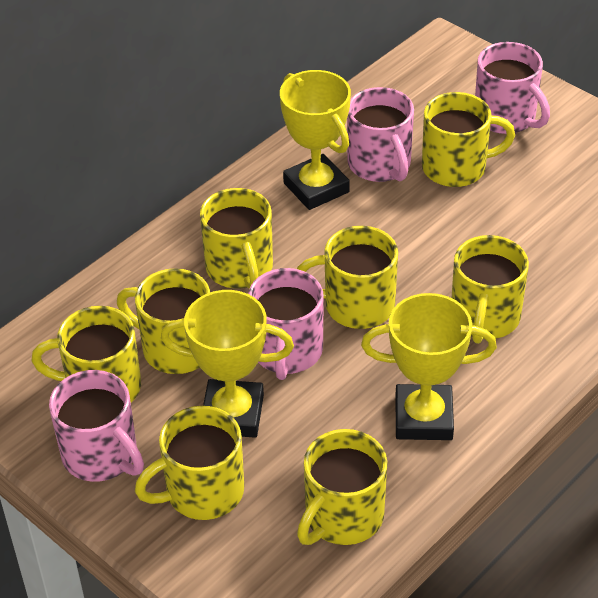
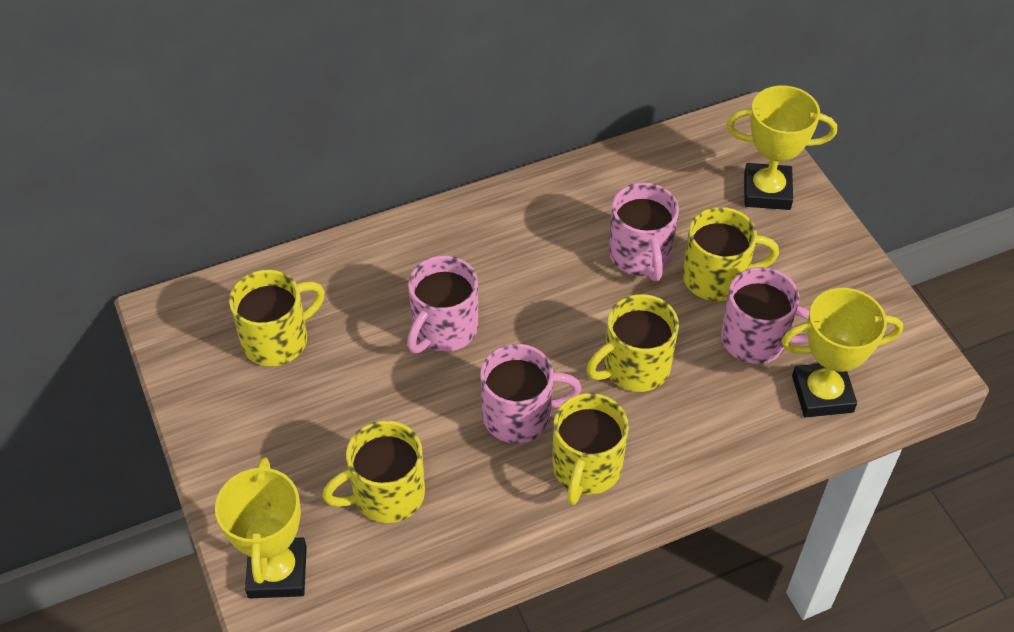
yellow mug: [31,306,141,402] [117,268,210,374] [135,406,244,520] [200,188,273,289] [297,226,398,329] [297,429,387,545] [422,92,515,187] [452,235,529,344] = 8 -> [229,270,325,366] [322,420,425,523] [552,393,629,505] [586,294,679,392] [683,207,779,301] = 5

